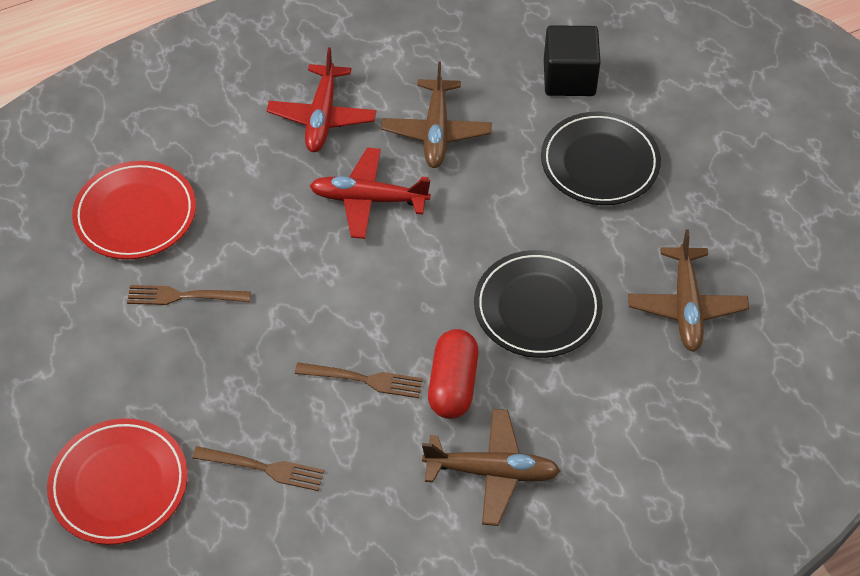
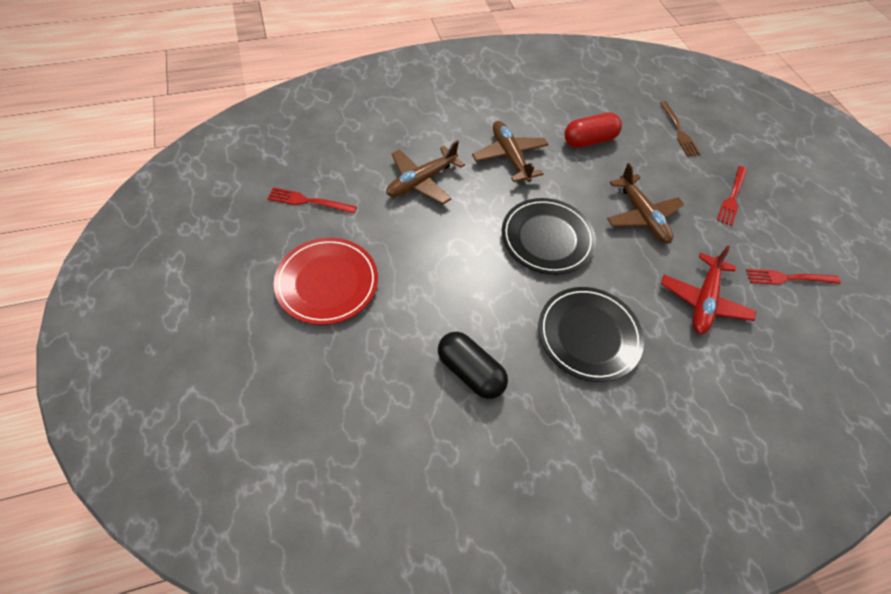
black capsule: none = 0 -> [438,332,508,399] = 1
black cube: [544,25,600,96] = 1 -> none = 0
brown fork: [127,285,251,305] [192,446,324,491] [295,363,423,398] = 3 -> [660,101,701,157] = 1
red fork: none = 0 -> [267,187,357,214] [717,166,747,226] [746,269,841,285] = 3
red plane: [267,47,376,152] [310,148,431,239] = 2 -> [661,245,756,334] = 1
red plate: [47,418,188,545] [72,161,196,259] = 2 -> [274,238,378,325] = 1

